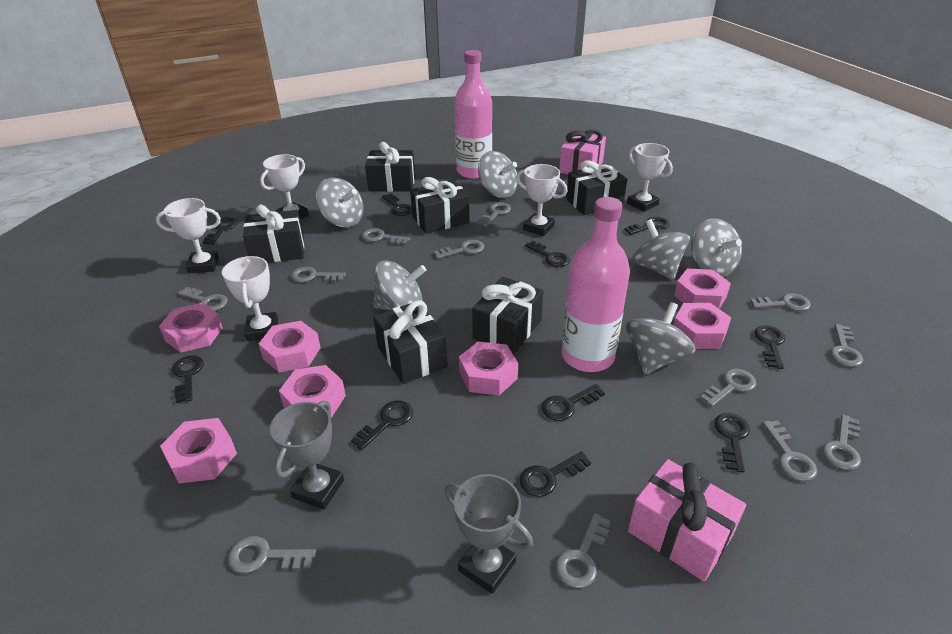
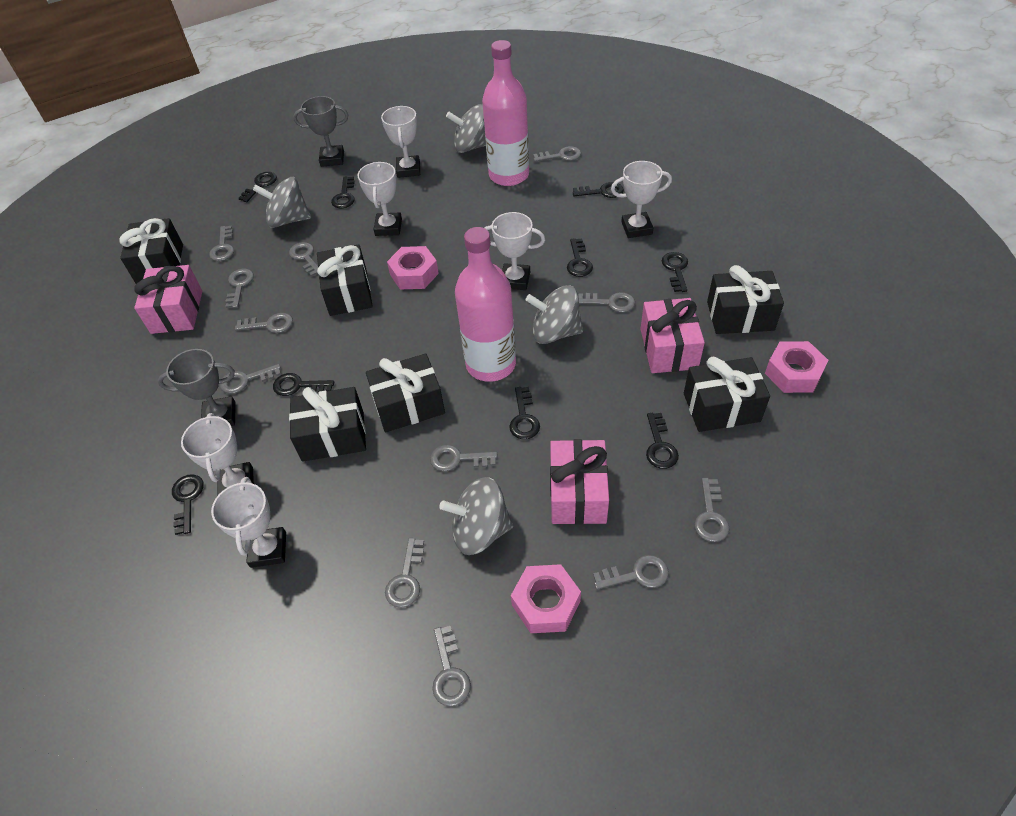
black key: [172,355,204,403] [203,217,237,245] [351,400,413,450] [382,194,412,216] [519,451,591,497] [525,241,570,267] [541,384,605,421] [624,216,670,235] [714,413,750,472] [754,325,785,369] = 10 -> [172,474,204,535] [239,172,277,202] [273,373,334,396] [331,176,355,208] [509,387,540,439] [567,238,593,277] [573,182,624,198] [646,413,679,469] [662,252,688,292] = 9
grey spinning top: [316,178,363,227] [373,260,426,310] [478,151,518,198] [626,302,695,375] [632,219,690,280] [691,218,742,277] = 6 -> [253,177,311,228] [439,477,513,555] [446,104,486,153] [526,285,583,344] = 4
pink gift: [559,129,606,174] [628,459,746,582] = 2 -> [134,265,202,334] [550,439,609,525] [641,298,705,373] = 3
pink nut: [159,303,223,353] [160,418,237,483] [259,321,321,373] [279,365,346,418] [459,342,518,395] [673,303,731,349] [674,269,731,309] = 7 -> [387,246,439,289] [511,564,581,633] [765,341,828,393] = 3
white trophy: [156,198,221,273] [222,256,278,341] [260,154,309,219] [516,164,568,236] [627,143,673,212] = 5 -> [181,413,254,495] [211,477,286,568] [358,162,402,236] [381,106,420,178] [484,212,545,290] [611,161,672,238] = 6

